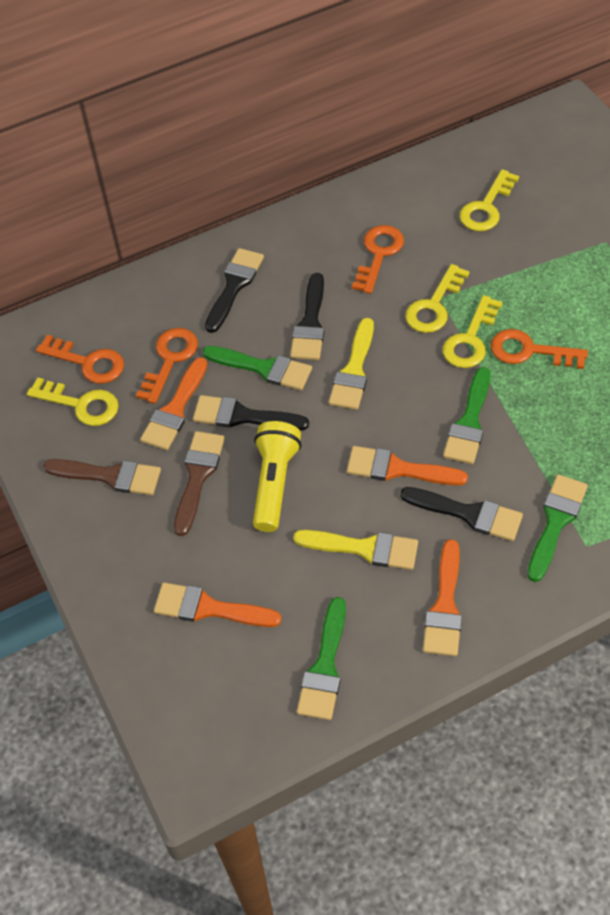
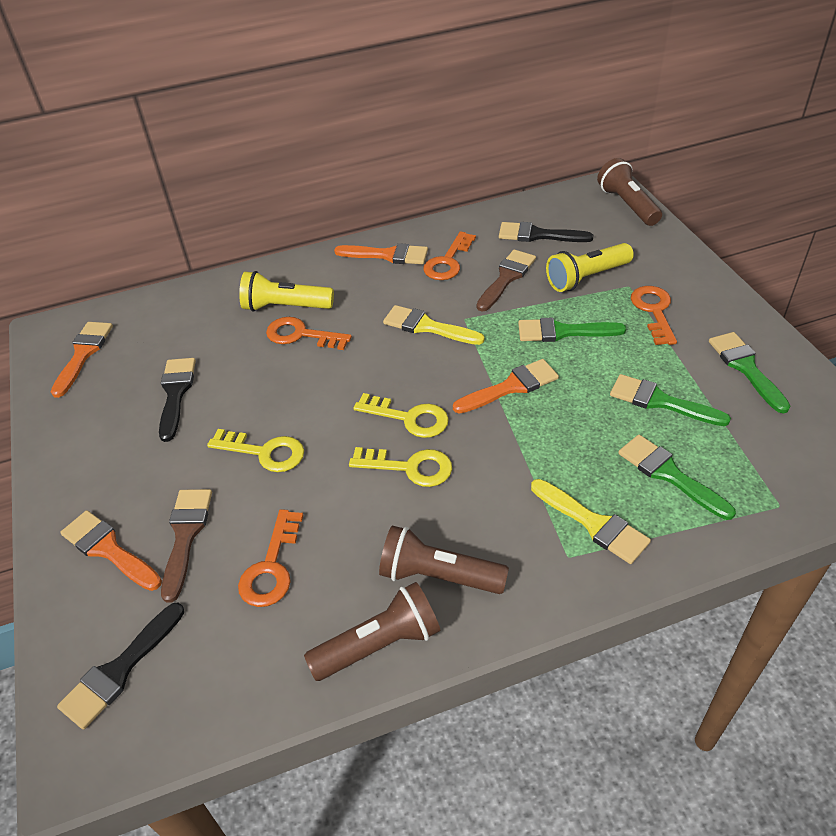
black brush: [193,395,309,430] [205,248,264,333] [290,273,324,360] [400,487,523,541] = 4 -> [57,603,184,729] [159,358,196,442] [499,222,594,242] = 3
brown flashlight: none = 0 -> [304,582,440,681] [379,525,509,594] [597,158,662,226] = 3
yellow flashlight: [253,421,302,532] = 1 -> [239,271,334,312] [546,243,634,292] = 2
yellow key: [27,377,119,426] [405,264,470,333] [443,295,503,368] [459,169,519,231] = 4 -> [207,429,304,472] [349,447,452,487] [354,393,449,438] = 3

